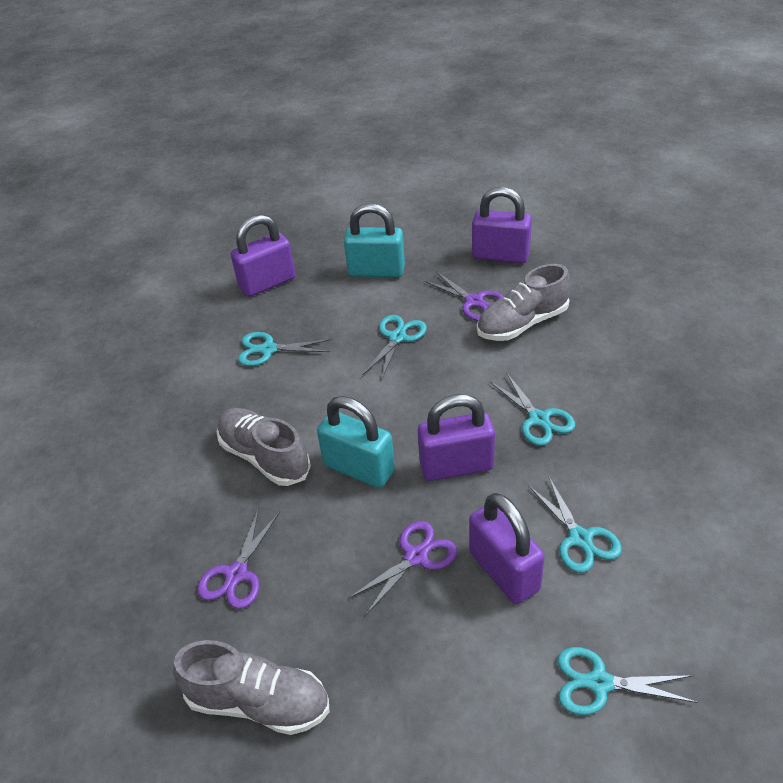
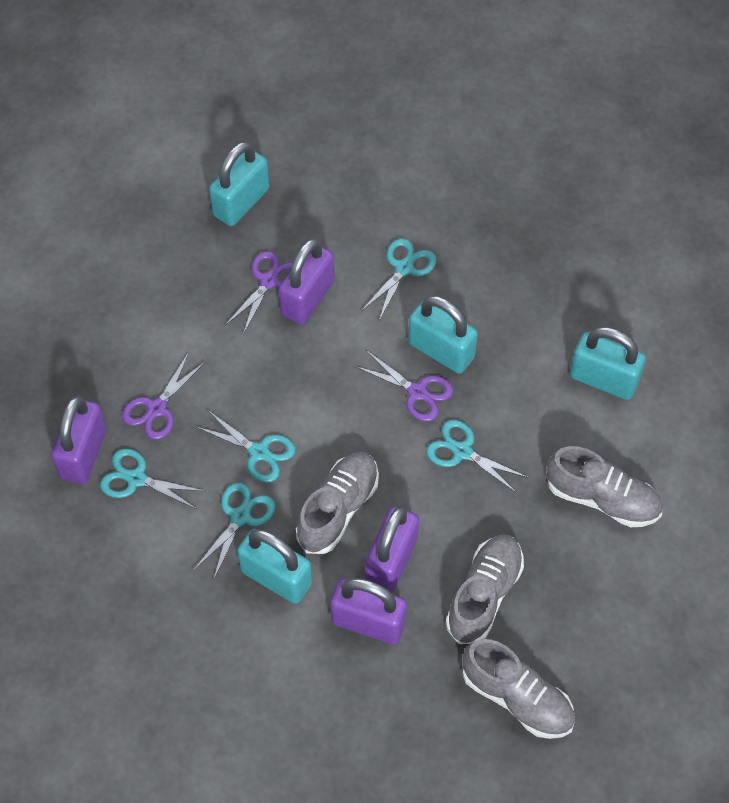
grey shoe: [173,640,329,735] [217,408,311,486] [477,264,570,341] = 3 -> [296,452,379,554] [446,534,524,644] [463,639,575,739] [547,446,662,527] = 4
turquoise padlock: [317,396,395,488] [344,203,405,277] = 2 -> [209,141,269,226] [237,529,312,604] [408,295,478,374] [570,327,646,400] = 4

